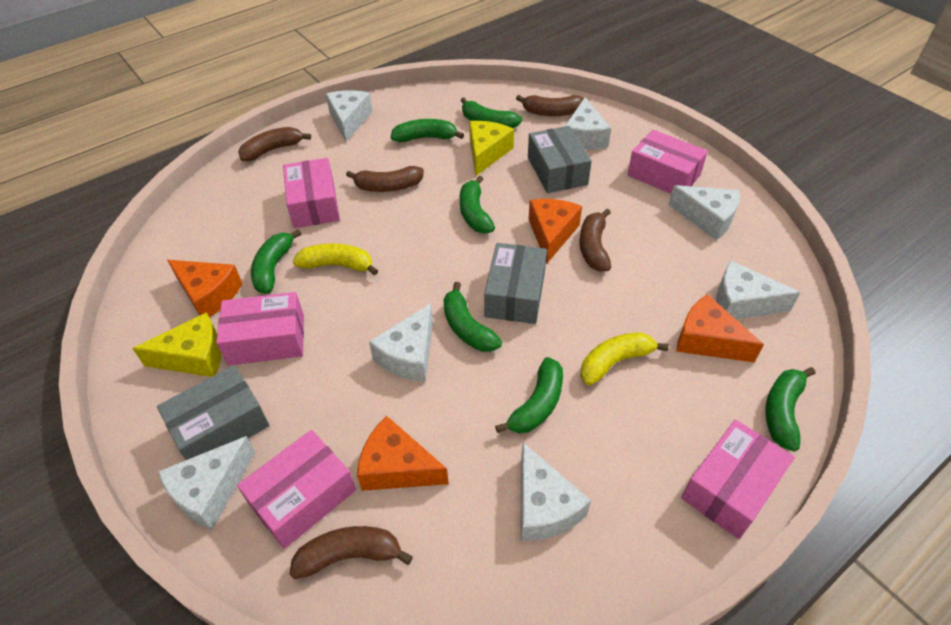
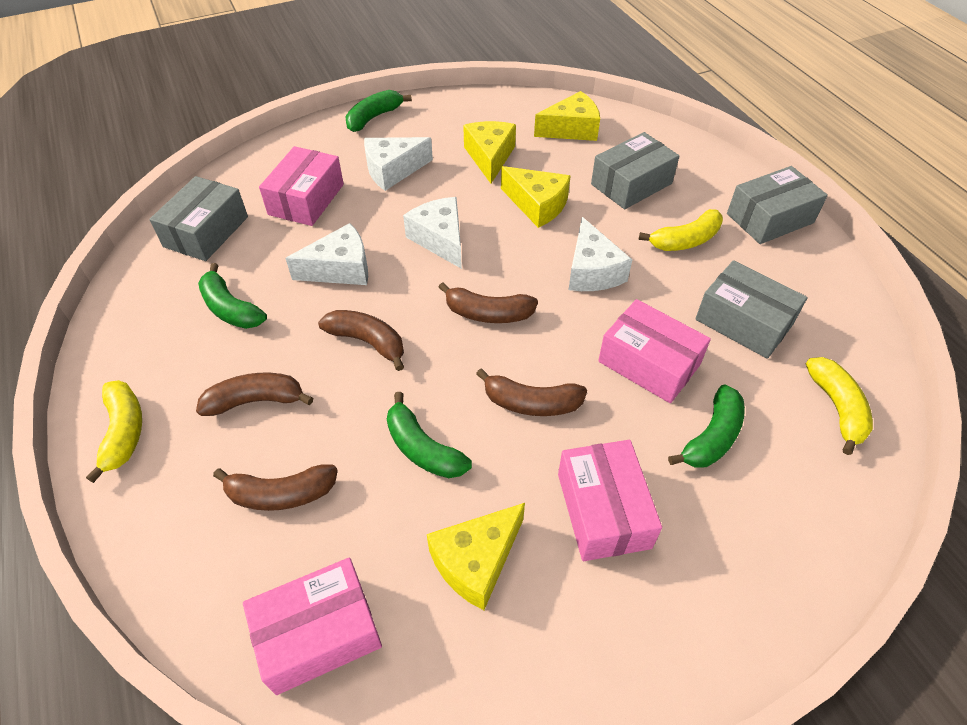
green banana: [251,229,302,293] [391,119,464,142] [443,282,502,352] [460,98,522,128] [460,176,495,234] [495,357,563,433] [765,367,815,451] = 7 -> [198,263,267,329] [345,90,412,132] [387,392,472,478] [668,384,745,468] = 4
grey box: [157,365,269,460] [484,243,547,324] [528,126,592,193] = 3 -> [149,176,248,261] [591,132,679,209] [695,260,808,359] [727,166,828,244] = 4
orange cheese: [167,260,242,317] [357,416,449,491] [529,199,582,264] [676,294,764,363] = 4 -> none = 0
pink box: [216,292,304,366] [237,430,356,549] [283,158,340,228] [627,130,708,194] [681,420,795,539] = 5 -> [243,558,382,695] [259,146,344,226] [558,440,662,561] [598,299,711,403] = 4
white cheese: [158,436,255,530] [326,90,373,142] [369,303,433,382] [521,442,591,541] [564,97,611,150] [669,185,740,240] [717,260,801,319] = 7 -> [285,223,368,285] [364,137,433,191] [403,197,462,269] [569,217,632,291] = 4
yellow banana: [293,244,378,276] [580,332,668,385] = 2 -> [86,380,142,483] [638,209,723,251] [806,357,873,455] = 3
yellow cheese: [132,312,221,377] [469,121,514,176] = 2 -> [427,503,525,610] [463,121,516,183] [501,166,571,228] [534,91,600,141] = 4

